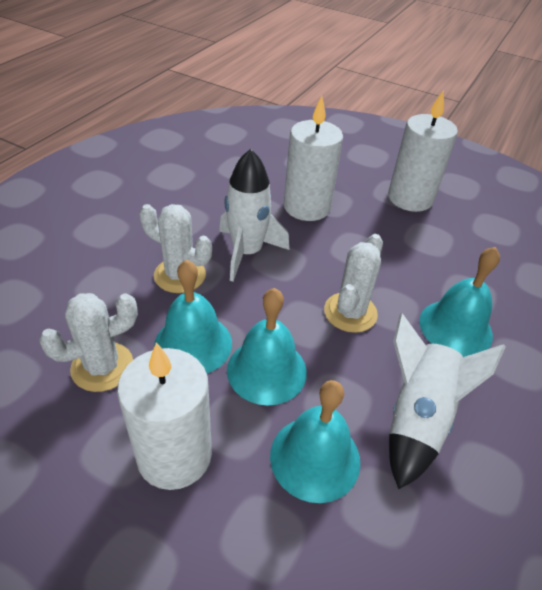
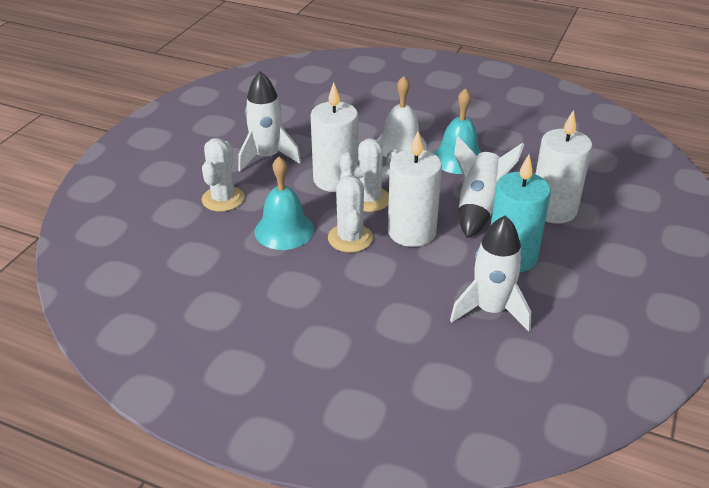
turquoise bell: [154,260,232,373] [227,288,307,406] [270,380,360,503] [419,247,500,357] = 4 -> [255,157,314,250] [433,88,482,174] = 2
turquoise candle: none = 0 -> [491,155,551,272] = 1
white bell: none = 0 -> [377,76,427,157] = 1
white rocket: [219,149,289,282] [389,313,506,489] = 2 -> [238,71,301,172] [450,215,531,331] [454,136,524,238] = 3

